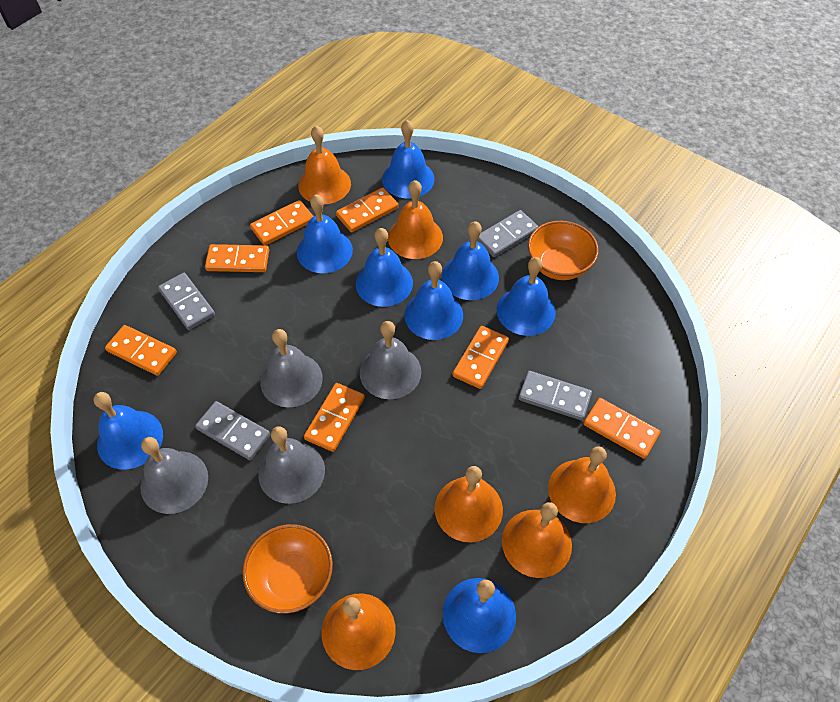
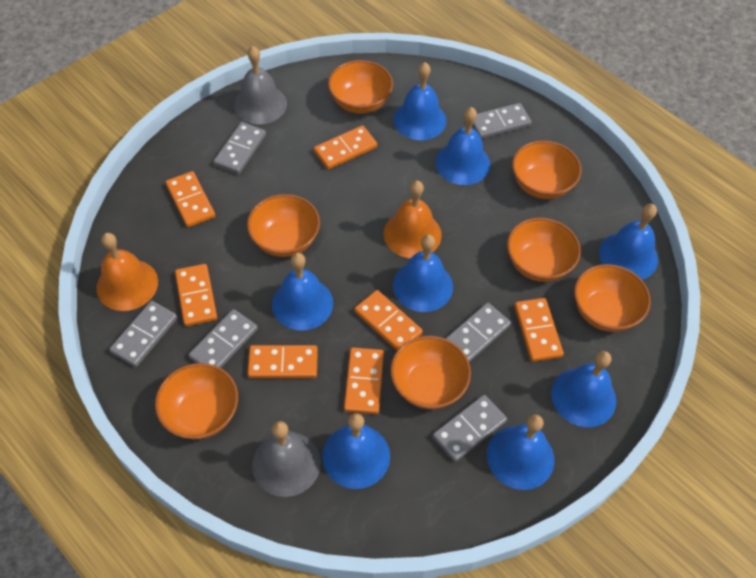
grey bell: [140,437,208,514] [258,426,325,504] [260,329,323,407] [360,321,421,399] = 4 -> [234,46,287,124] [252,421,321,497] = 2
grey domino: [158,273,215,330] [195,401,270,460] [477,210,538,257] [519,371,592,420] = 4 -> [109,301,177,367] [189,309,258,368] [213,122,266,174] [432,395,507,462] [445,303,511,362] [472,103,532,139] = 6
orange bell: [298,126,351,204] [321,594,396,670] [388,180,443,259] [435,466,503,542] [502,502,572,578] [548,446,616,523] = 6 -> [96,233,158,311] [384,181,442,258] = 2
orange bowl: [242,524,333,614] [528,221,599,280] = 2 -> [155,363,238,439] [247,194,320,257] [328,60,393,114] [390,336,471,409] [507,218,581,282] [512,140,581,199] [574,264,651,332] = 7

